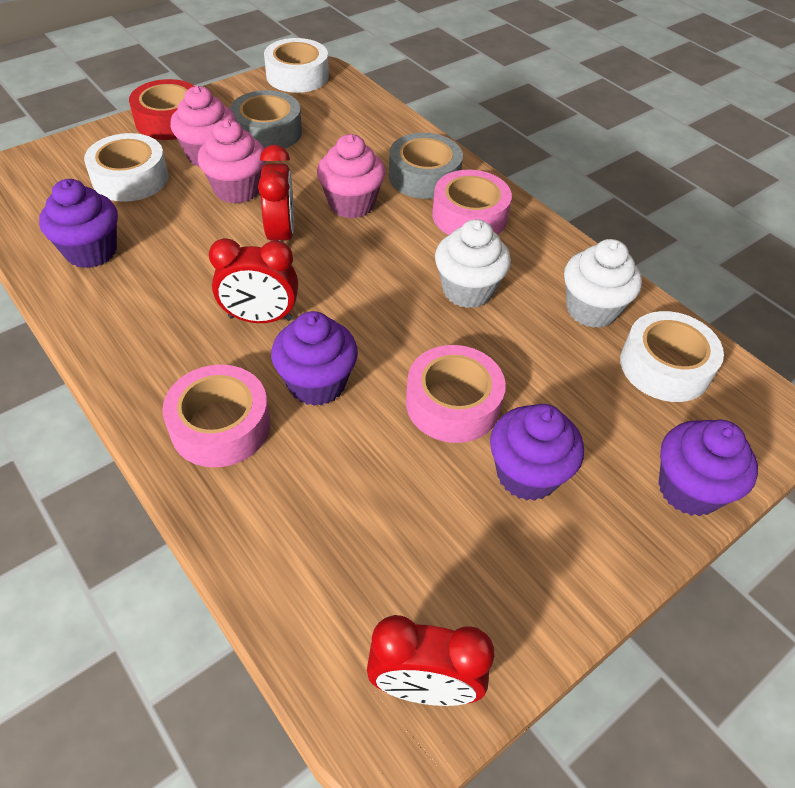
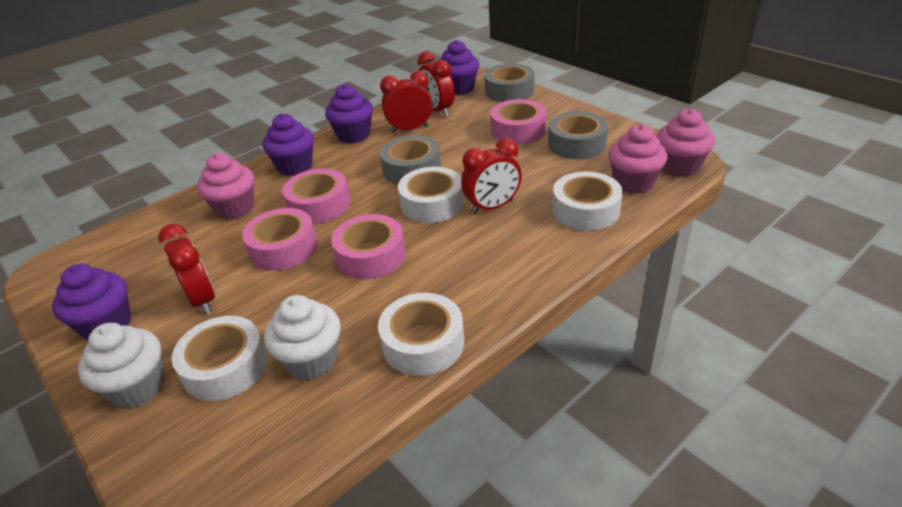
grey tape: [230,90,302,149] [389,133,463,199] = 2 -> [380,135,441,185] [484,64,535,102] [548,111,608,159] = 3
pink tape: [162,365,270,468] [406,345,506,443] [432,170,512,235] = 3 -> [242,208,318,271] [282,169,350,224] [331,214,406,279] [490,99,546,144] = 4
red clock: [209,238,298,323] [258,145,294,242] [367,615,495,706] = 3 -> [158,224,215,314] [380,71,432,133] [418,52,455,116] [461,138,522,214] = 4
red tape: [129,79,195,140] = 1 -> none = 0
white tape: [84,133,169,202] [264,38,329,93] [620,311,724,402] = 3 -> [172,316,267,401] [378,293,464,376] [398,167,464,223] [552,171,623,231] = 4

